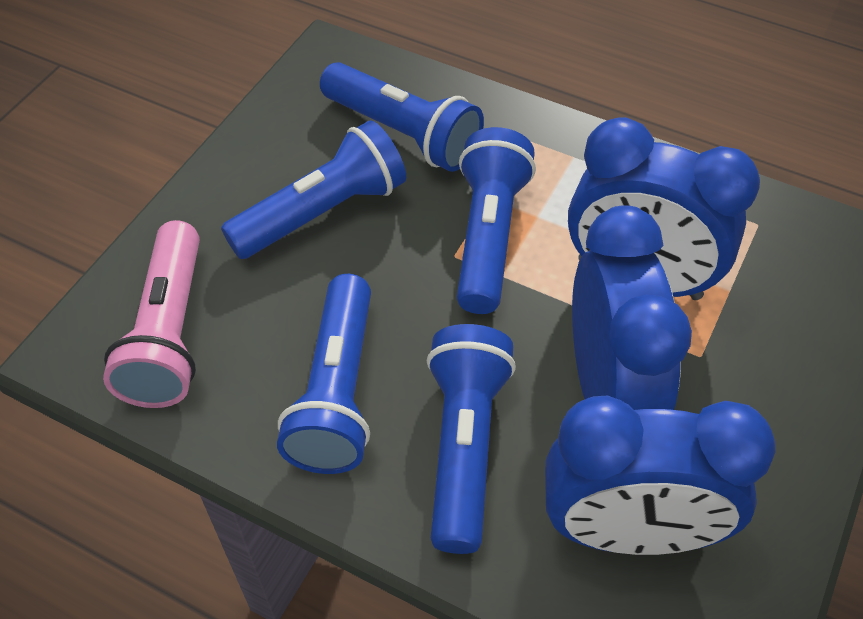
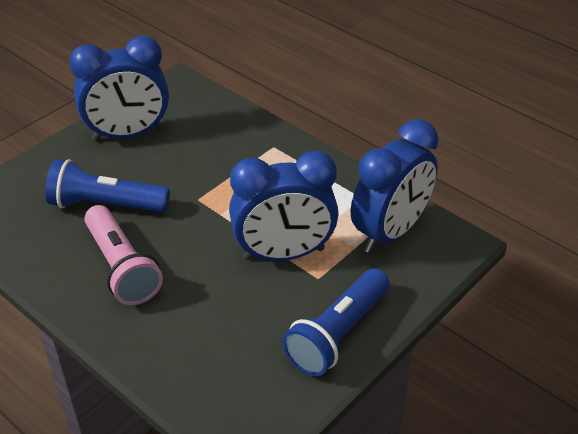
blue flashlight: [221,120,406,259] [277,274,371,474] [320,62,484,172] [427,324,516,554] [457,127,536,314] = 5 -> [45,159,170,213] [282,268,390,376] = 2

